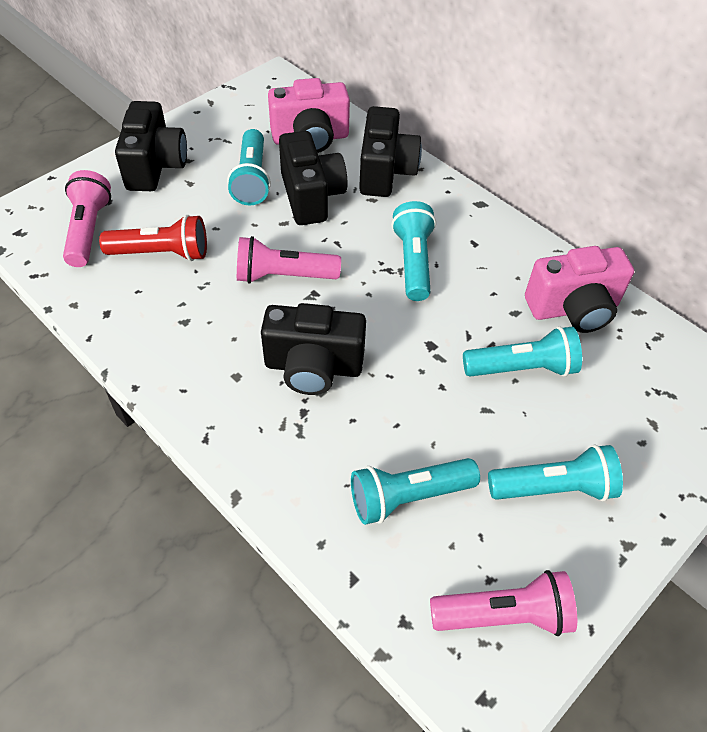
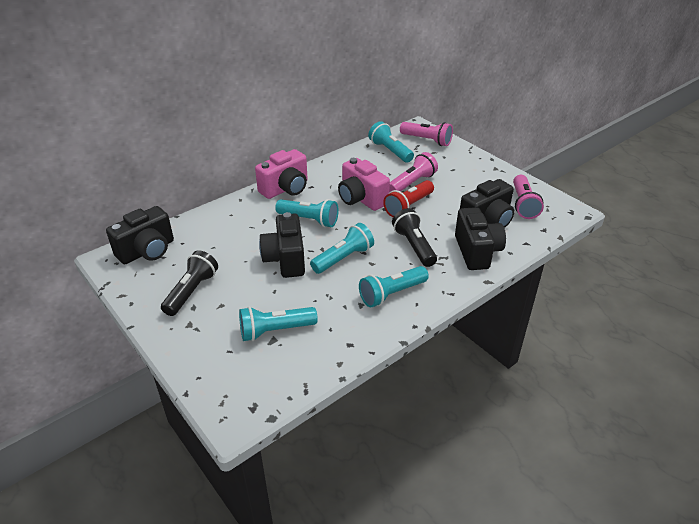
black flashlight: none = 0 -> [161,250,218,316] [392,208,437,267] = 2

